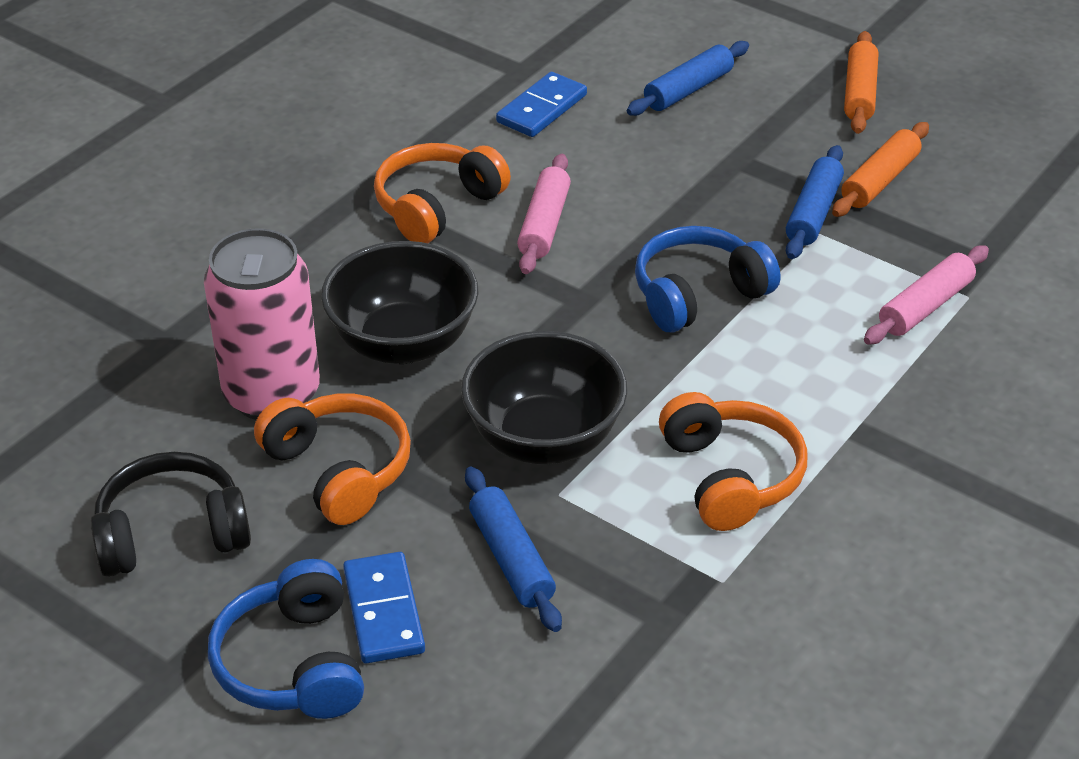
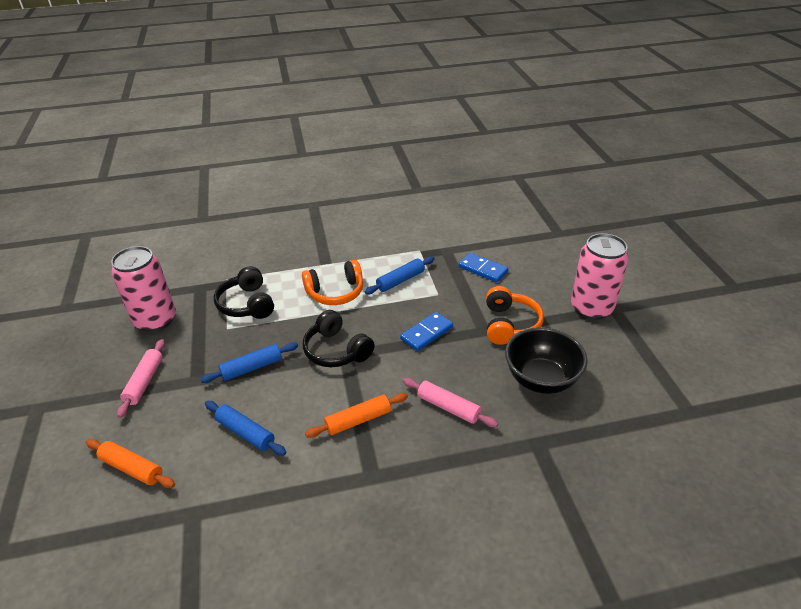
black bowl: [321,241,478,364] [461,331,627,464] = 2 -> [505,327,588,394] = 1
black headphones: [90,452,251,577] = 1 -> [214,267,274,319] [303,310,375,367] = 2
blue headphones: [208,559,364,719] [635,226,780,332] = 2 -> none = 0
orange headphones: [254,394,411,525] [374,143,511,243] [659,392,807,531] = 3 -> [302,260,363,305] [486,286,544,345] = 2
pink can: [204,228,320,420] = 1 -> [111,246,176,332] [571,233,629,320] = 2

